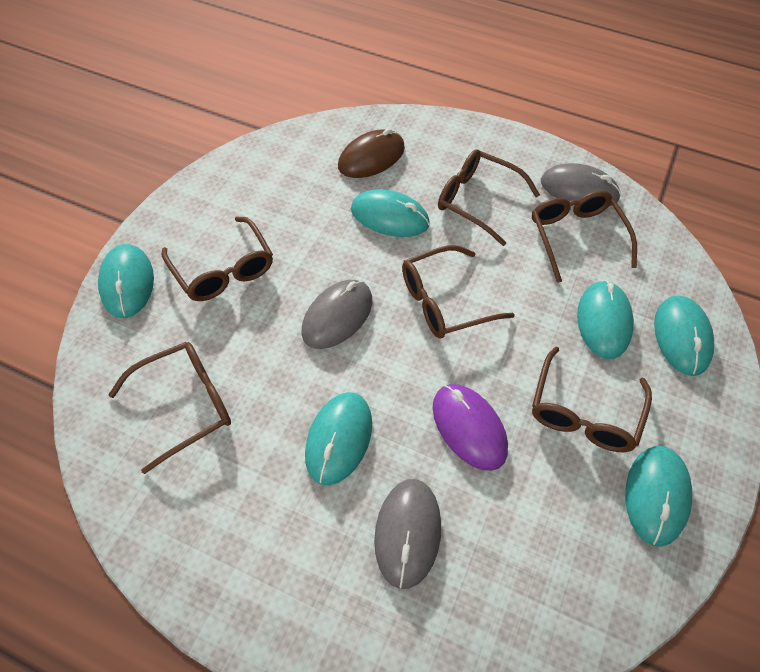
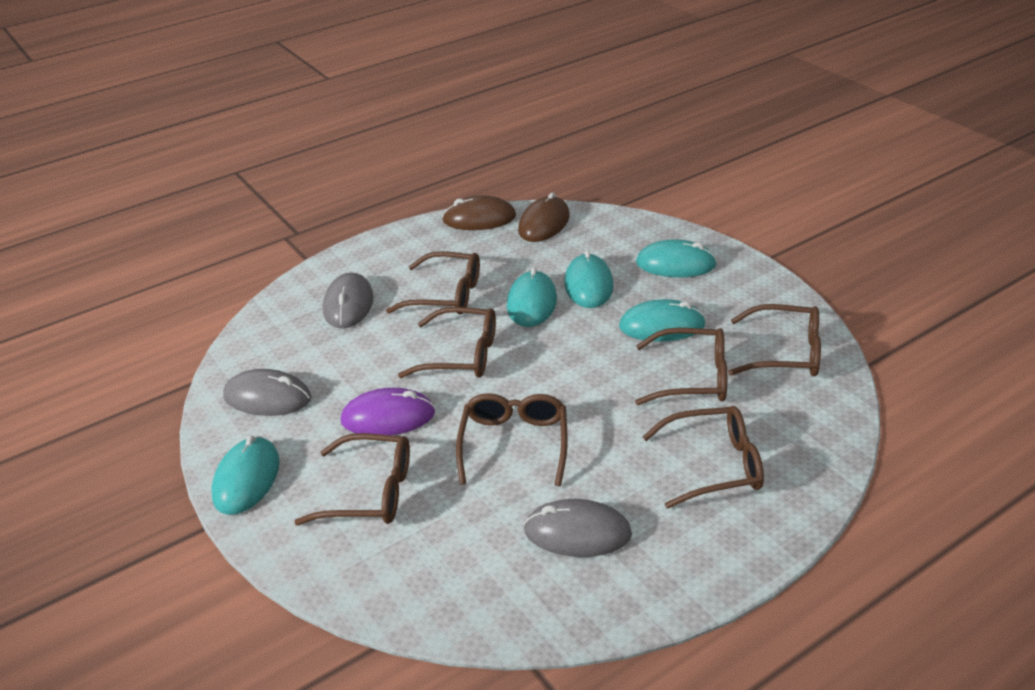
brown glasses: [108,342,231,474] [162,216,273,301] [402,245,515,338] [438,149,540,246] [532,191,637,283] [532,347,652,452] = 6 -> [294,433,410,525] [386,251,480,315] [398,307,496,378] [456,393,568,486] [635,328,727,405] [642,406,764,509] [728,304,821,377] = 7
brown mouse: [338,129,405,178] = 1 -> [442,195,516,230] [518,192,570,242] = 2
turquoise mouse: [98,244,154,318] [305,392,372,485] [351,189,430,237] [577,280,634,359] [625,446,692,547] [654,296,714,376] = 6 -> [211,436,280,515] [507,267,557,327] [564,250,613,308] [619,299,706,341] [636,239,717,277] = 5

